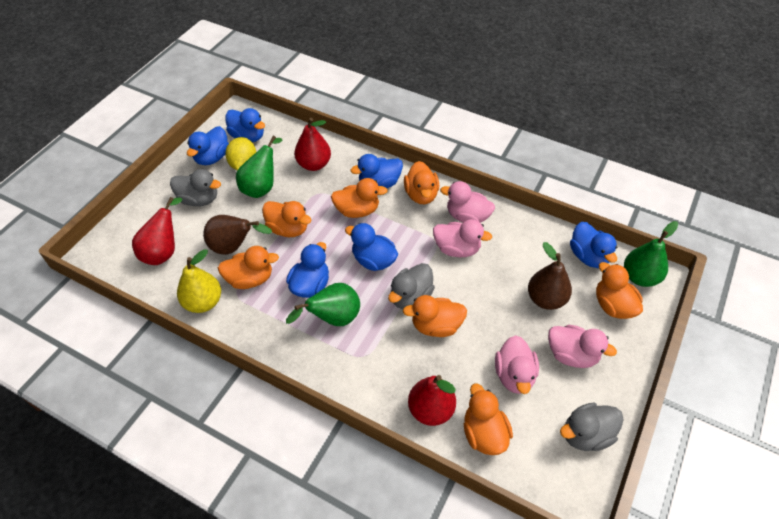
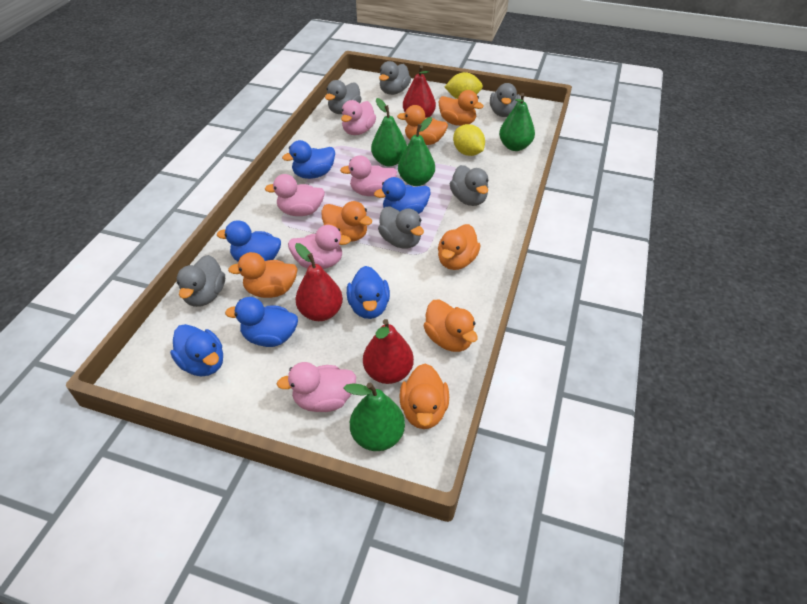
brown pear: [203,215,272,255] [528,242,572,310] = 2 -> none = 0
green pear: [236,136,283,198] [286,283,360,326] [624,221,678,287] = 3 -> [344,383,405,451] [371,98,407,166] [398,117,435,186] [499,93,535,151] = 4
grey duck: [170,169,221,206] [388,263,435,309] [560,403,624,451] = 3 -> [177,255,225,307] [325,80,362,114] [378,207,424,249] [379,61,411,95] [450,165,488,206] [490,83,521,117] = 6
pink duck: [433,219,492,257] [440,181,495,223] [495,335,539,394] [548,325,617,368] = 4 -> [265,174,325,216] [277,362,356,412] [288,225,351,269] [340,155,397,196] [341,100,376,135] = 5
yellow lemon: [225,137,256,170] = 1 -> [445,72,483,99] [453,124,485,156] = 2
yellow pear: [177,249,221,313] = 1 -> none = 0

